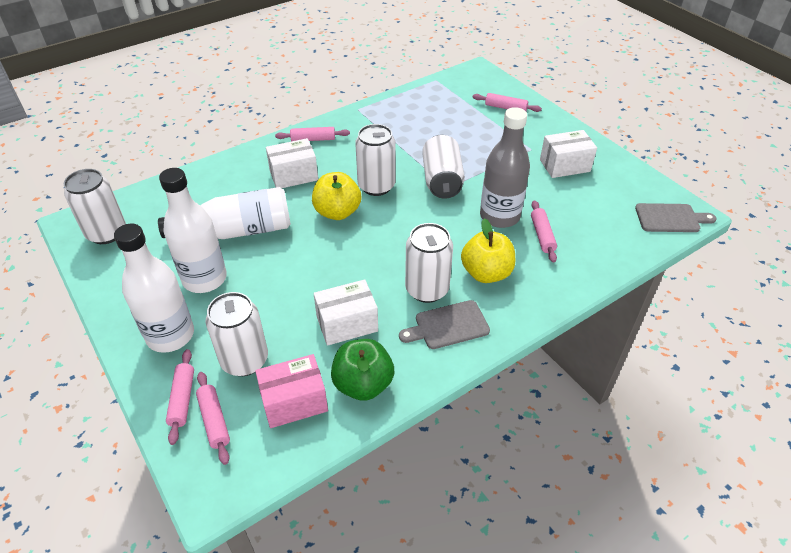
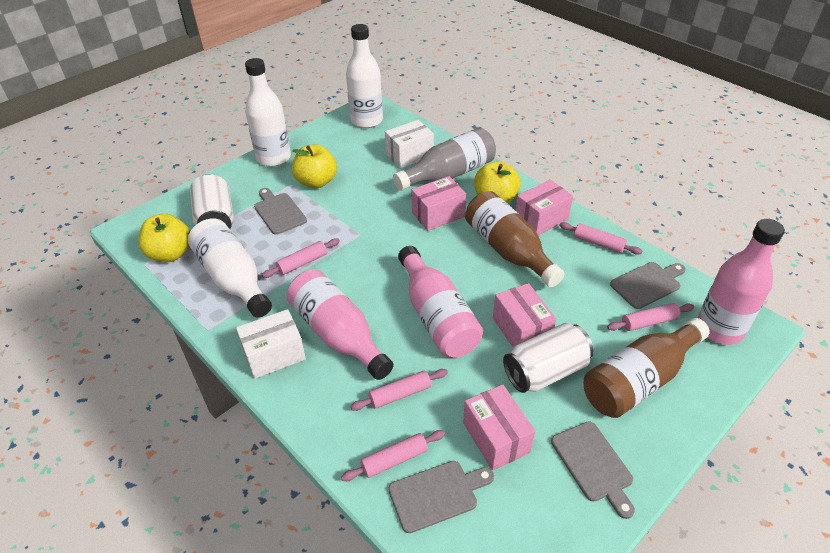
brown bottle: none = 0 -> [465,191,564,287] [584,318,710,418] = 2
green apple: [331,339,394,401] = 1 -> none = 0
grey cutting board: [399,300,490,349] [635,203,716,232] = 2 -> [254,188,307,235] [388,461,494,533] [551,421,635,519] [610,262,686,309] = 4
pink bottle: none = 0 -> [287,269,394,380] [398,246,483,357] [698,219,785,345] = 3
pink box: [255,354,328,428] = 1 -> [411,176,466,231] [463,384,535,471] [493,283,556,347] [515,180,573,235] = 4
white box: [266,138,318,188] [314,279,378,346] [540,130,597,178] = 3 -> [236,309,306,379] [385,120,434,169] = 2
white can: [64,169,126,244] [206,292,268,376] [355,124,395,196] [405,223,453,303] [422,135,465,199] = 5 -> [190,174,234,229] [503,323,594,393] = 2
yellow apple: [312,172,361,220] [461,218,515,283] = 2 -> [138,213,190,262] [292,144,337,188] [474,161,521,204] = 3

